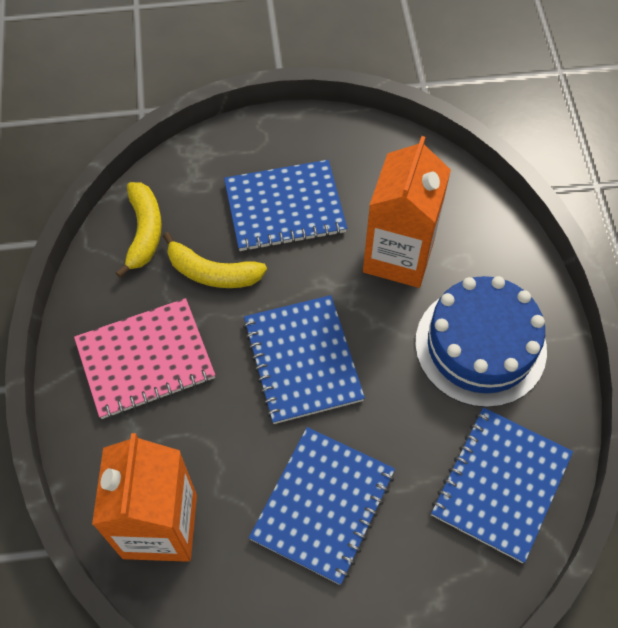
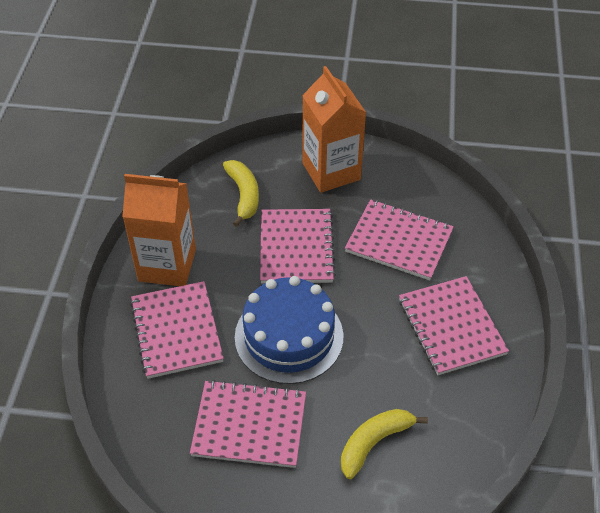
blue notebook: [224,160,347,252] [243,295,365,424] [249,427,395,585] [431,407,573,563] = 4 -> none = 0
pink notebook: [74,298,215,419] = 1 -> [130,281,224,379] [190,380,306,468] [260,209,336,283] [345,199,454,281] [399,276,509,375] = 5

